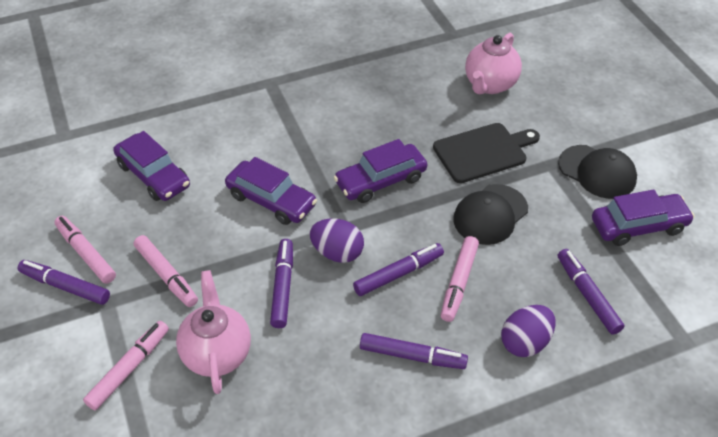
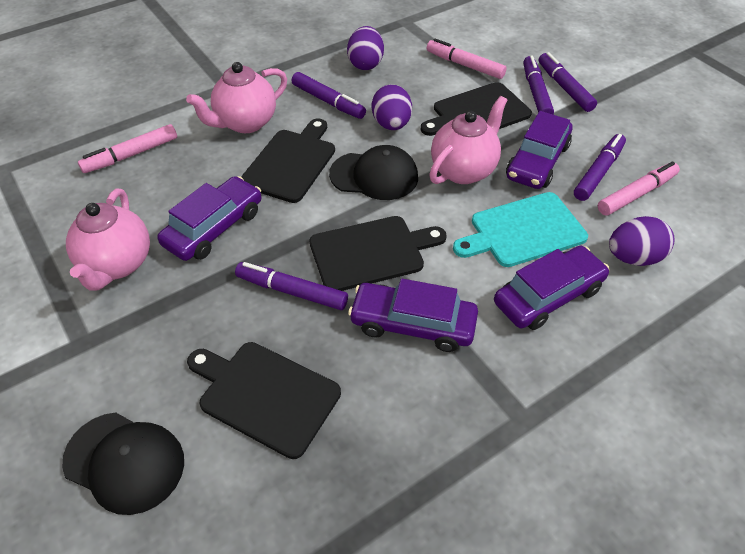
black cutting board: [433,123,540,183] = 1 -> [187,342,341,459] [241,118,335,203] [310,216,447,291] [421,82,532,136] = 4
pink marker: [54,216,116,284] [83,321,169,410] [134,235,198,307] [441,236,479,322] = 4 -> [78,124,177,173] [427,38,507,79] [598,161,680,216] = 3
pink teapot: [176,270,251,394] [465,33,522,94] = 2 -> [66,188,150,291] [186,62,287,133] [429,96,507,184] = 3
purple egg: [309,219,364,263] [501,305,556,357] = 2 -> [347,26,384,70] [372,85,412,130] [609,216,675,266] = 3
turquoise cutting board: none = 0 -> [453,192,588,267] = 1

